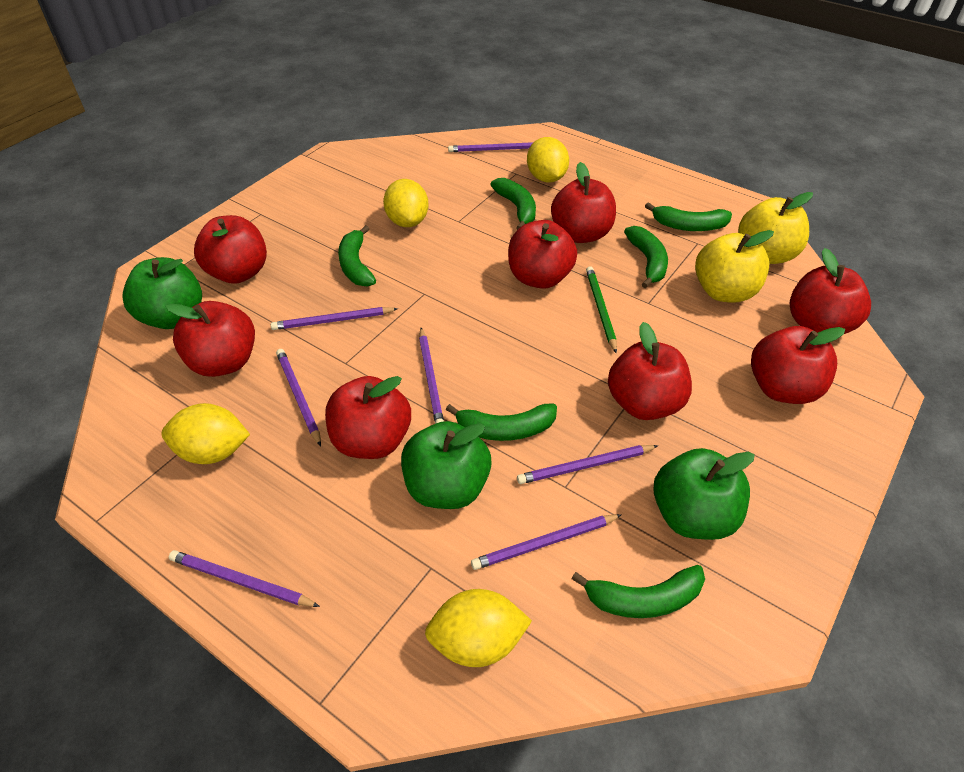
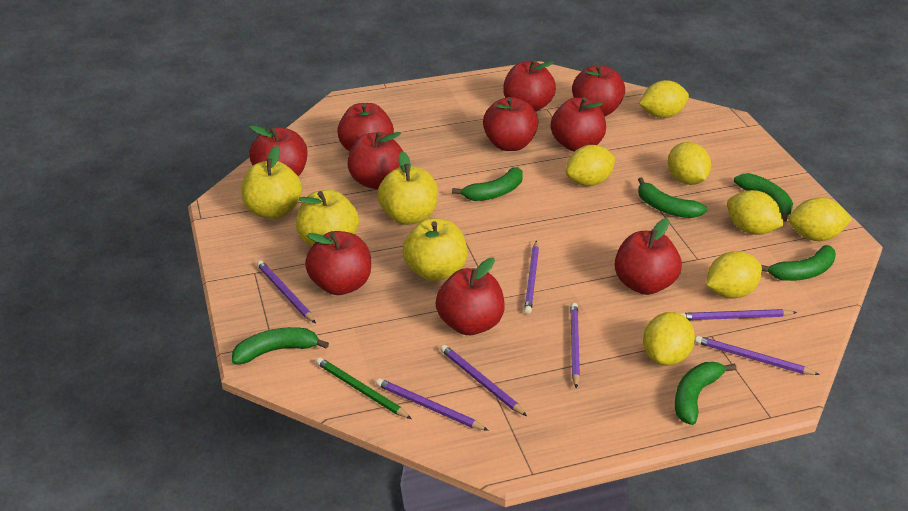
green apple: [122,257,202,329] [401,421,492,509] [654,448,755,540] = 3 -> none = 0
red apple: [166,301,255,377] [194,215,267,284] [325,376,411,459] [508,220,577,289] [551,162,616,243] [608,322,692,420] [751,326,845,404] [790,248,871,334] = 8 -> [249,125,307,176] [305,231,371,295] [337,103,394,152] [348,132,403,189] [436,258,505,335] [483,97,538,151] [503,60,556,112] [551,97,606,152] [572,65,625,116] [615,218,682,295] = 10
yellow apple: [695,230,774,303] [738,192,813,264] = 2 -> [241,146,302,219] [296,190,359,246] [378,151,438,225] [402,218,467,281] = 4
yellow lemon: [162,403,250,464] [383,179,429,227] [425,589,532,667] [527,137,569,183] = 4 -> [566,145,615,186] [639,80,689,118] [643,312,695,366] [668,142,711,185] [706,251,762,299] [727,190,784,235] [788,197,852,241] = 7

